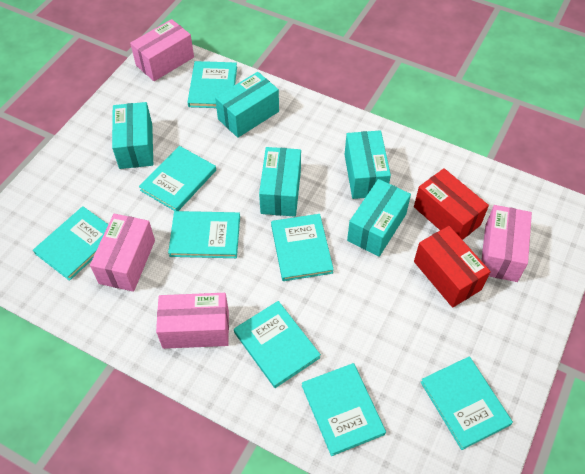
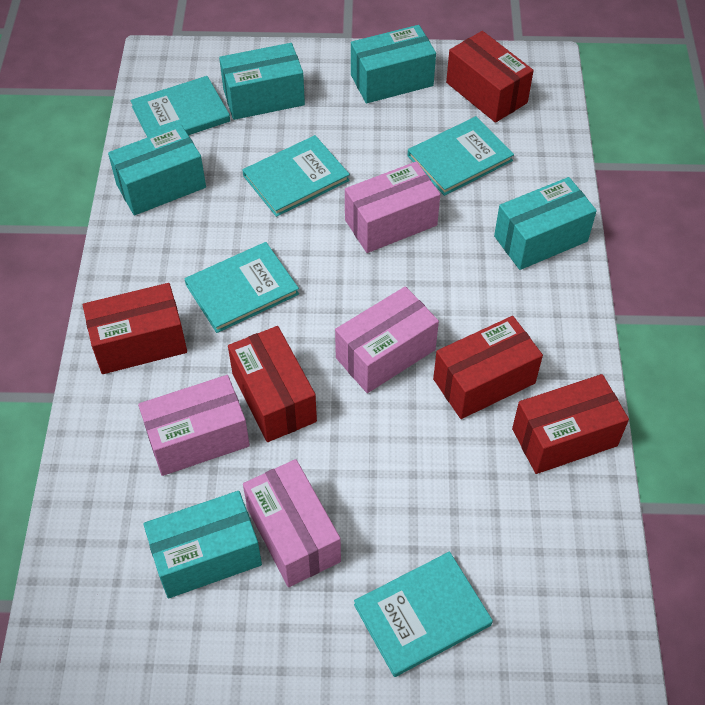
red box: [414,168,489,240] [414,226,491,308] = 2 -> [83,283,187,374] [228,326,317,442] [433,316,543,419] [446,31,534,123] [512,374,629,474] = 5
turquoise book: [33,206,108,281] [139,146,216,211] [168,211,240,258] [187,61,237,108] [234,301,321,388] [271,214,334,281] [302,363,386,456] [421,356,513,450] = 8 -> [131,76,230,138] [185,242,299,333] [243,135,350,217] [354,552,493,677] [408,116,514,196] = 5

